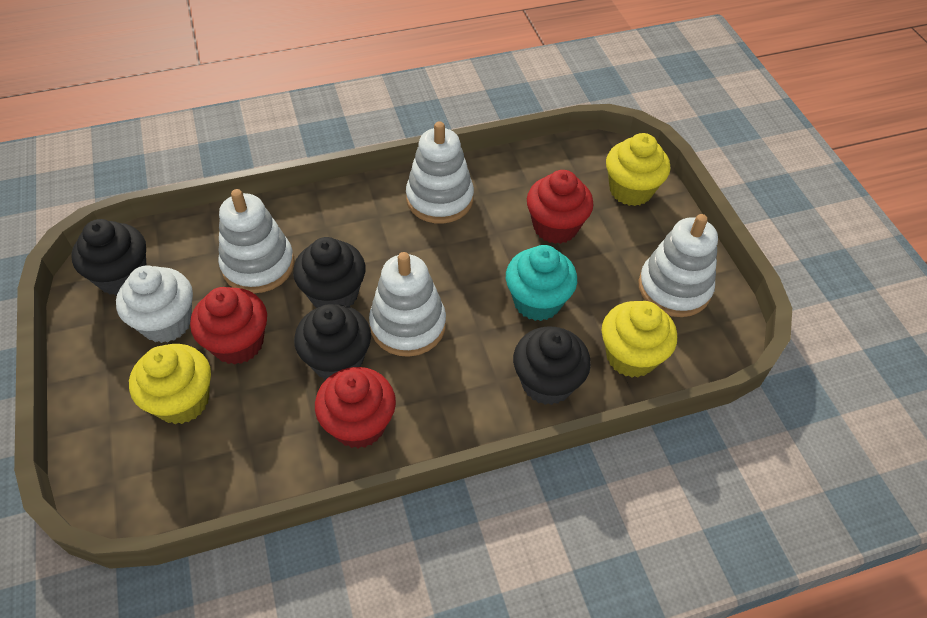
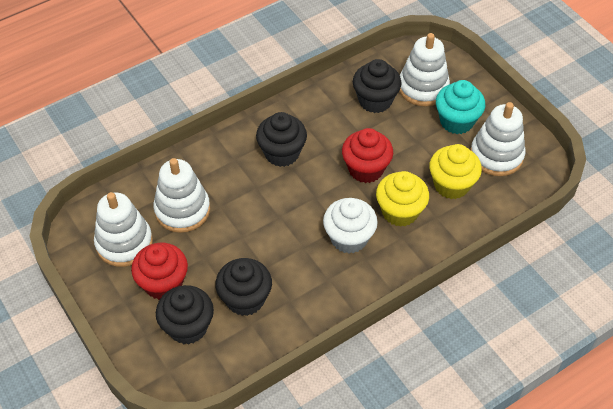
red cupcake: [190,287,267,365] [315,367,396,449] [527,170,594,244] = 3 -> [131,243,188,300] [342,128,393,183] = 2
yellow cupcake: [129,344,211,424] [602,301,677,378] [606,133,670,206] = 3 -> [376,171,429,227] [429,144,482,199] = 2

